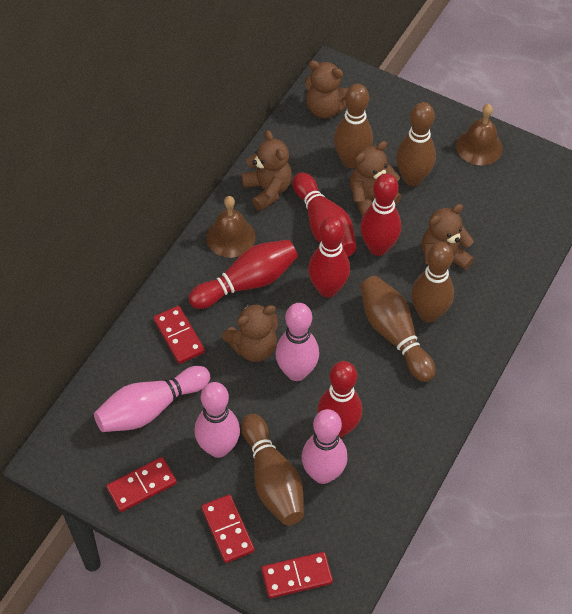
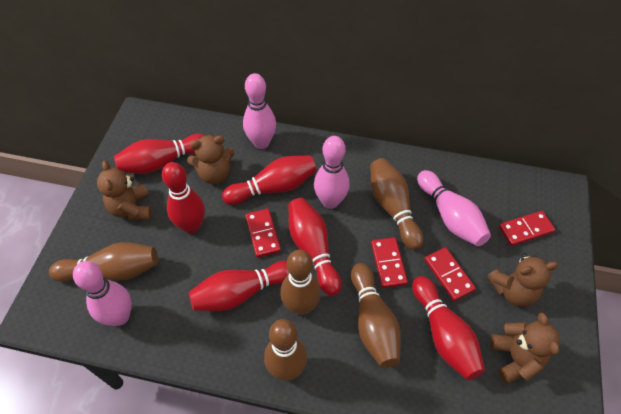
brown bell: [206,196,256,258] [456,104,503,165] = 2 -> none = 0
brown teddy bear: [222,303,278,362] [241,130,292,211] [305,60,348,118] [350,141,401,217] [421,204,474,270] = 5 -> [97,161,152,220] [187,135,234,184] [487,254,558,307] [490,313,560,383] = 4
red bowling pin: [189,240,298,309] [293,172,356,257] [308,216,350,297] [317,361,362,437] [360,173,401,256] = 5 -> [114,134,205,174] [162,162,205,234] [188,261,289,311] [222,155,317,205] [288,198,342,296] [412,276,485,380] = 6

